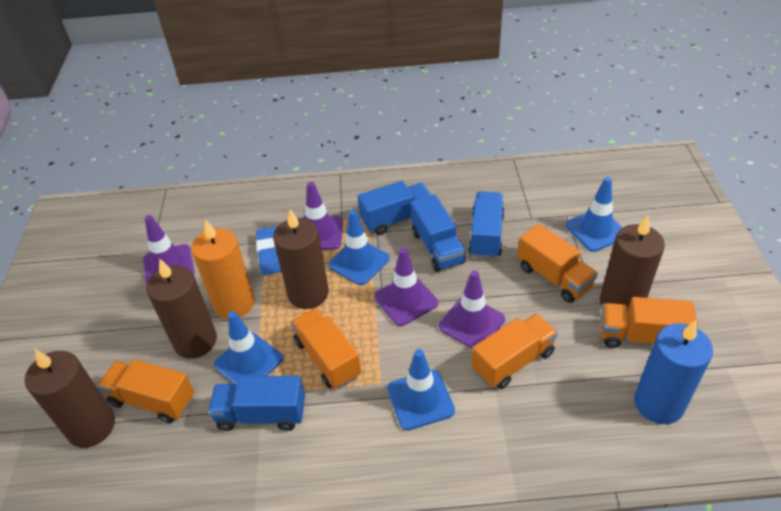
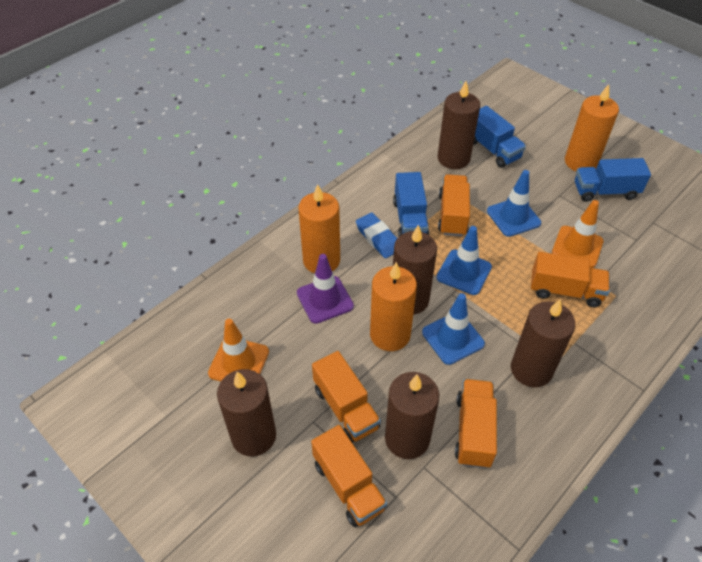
blue candle: [634,320,713,424] = 1 -> none = 0
blue traffic cone: [214,311,283,385] [328,210,389,285] [387,349,455,430] [566,177,623,252] = 4 -> [422,293,485,365] [436,226,492,295] [487,170,541,237] = 3
blue truck: [208,376,305,431] [358,181,431,235] [410,194,466,272] [468,191,504,259] = 4 -> [393,172,429,237] [473,106,526,168] [575,158,651,202] = 3
brown candle: [25,349,115,448] [146,259,217,359] [273,209,329,309] [600,216,665,311] = 4 -> [217,369,276,456] [385,372,439,459] [393,225,437,315] [438,81,480,169] [511,299,575,387] = 5
orange candle: [191,219,255,319] = 1 -> [298,184,340,273] [370,262,417,351] [565,84,619,171] = 3
orange traffic cone: none = 0 -> [208,319,269,381] [552,200,604,268] = 2
purple traffic cone: [143,215,195,284] [302,182,343,250] [374,248,438,326] [439,271,505,349] = 4 -> [297,254,354,324] = 1

